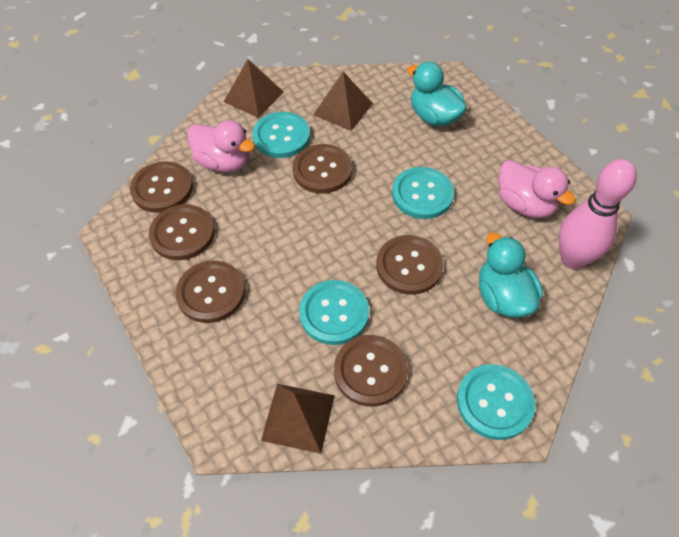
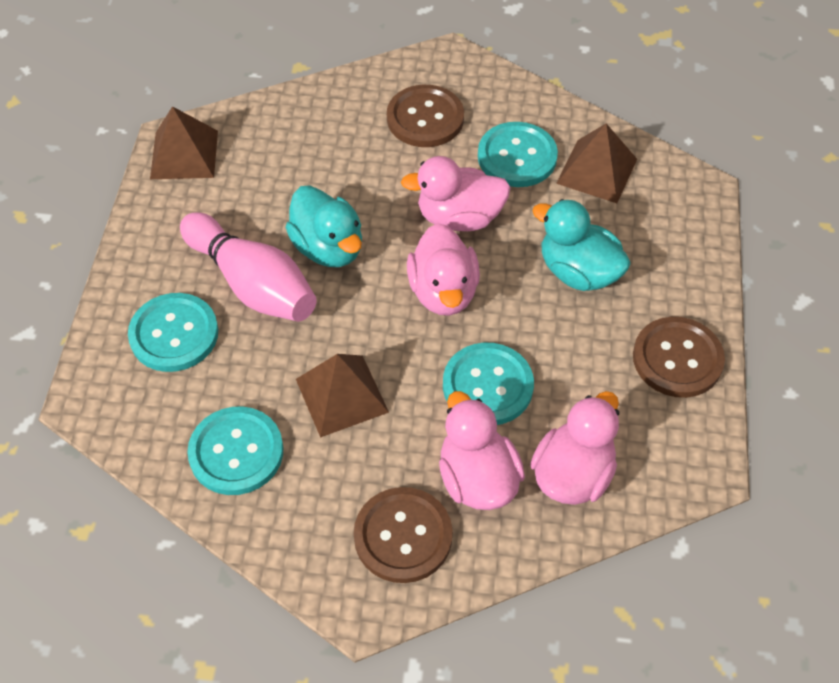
brown button: [130,161,193,213] [149,204,215,260] [175,261,245,323] [292,144,352,194] [334,335,408,407] [376,235,444,295] = 6 -> [354,487,453,583] [387,85,464,147] [633,317,725,398] = 3
pink duck: [187,120,255,172] [499,160,576,218] = 2 -> [401,156,511,231] [407,223,480,316] [439,391,525,510] [530,391,619,505] = 4

